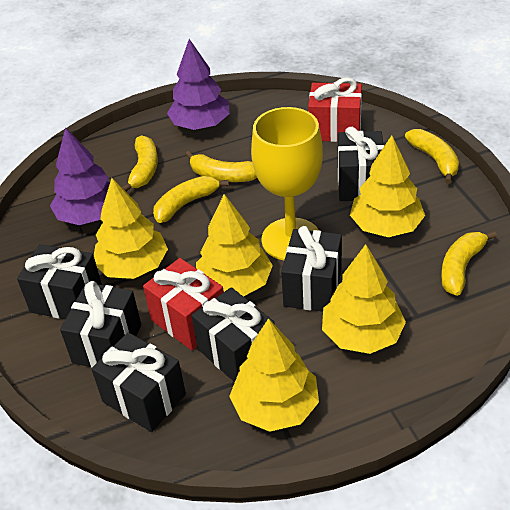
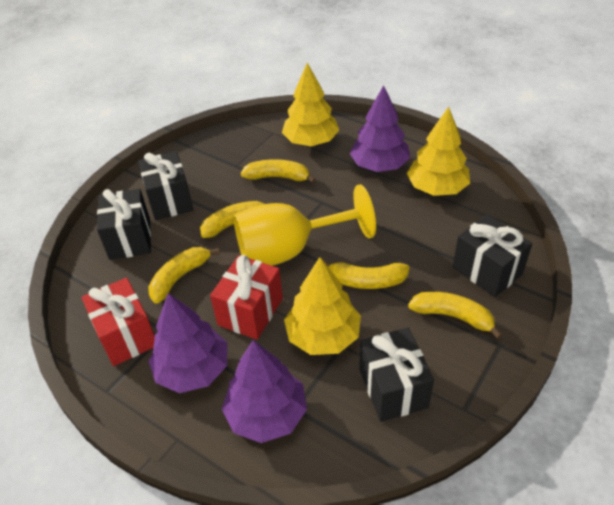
black gift: [17,244,102,319] [60,281,141,367] [91,332,186,432] [191,287,274,382] [281,226,342,312] [338,127,384,201] = 6 -> [97,189,151,260] [139,151,193,220] [359,328,434,422] [452,215,532,297] = 4
purple tree: [50,128,110,225] [167,39,230,130] = 2 -> [149,293,227,393] [222,340,307,443] [350,85,410,172] = 3
yellow tree: [94,178,168,279] [196,194,273,297] [229,318,319,432] [322,244,406,354] [350,135,425,237] = 5 -> [282,63,339,146] [284,257,361,355] [407,107,470,196] = 3

